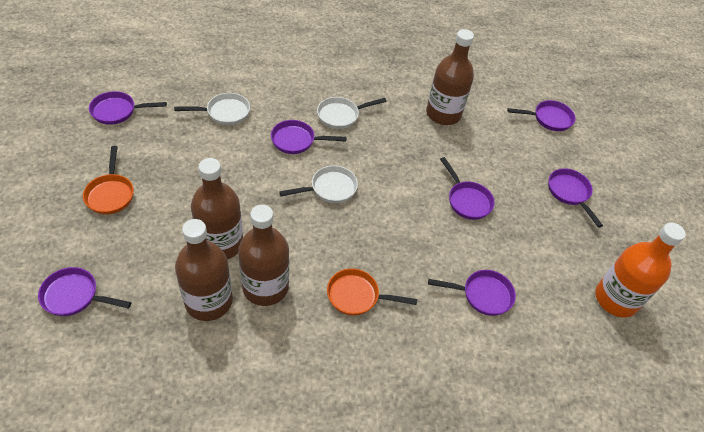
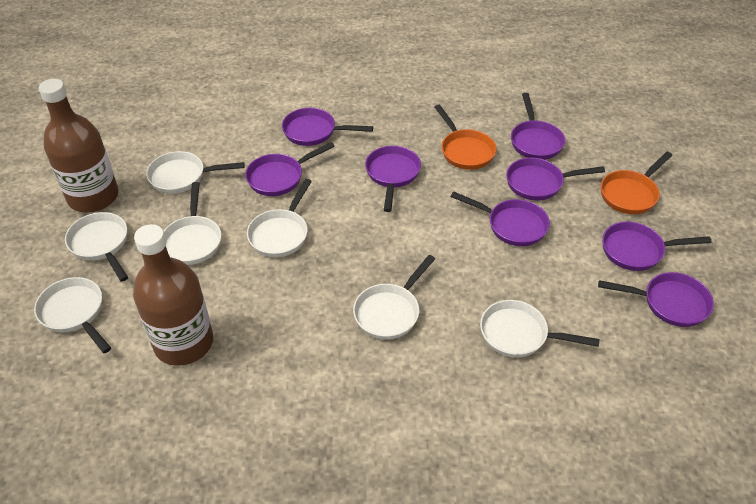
brown bottle: [175,219,233,321] [191,158,243,259] [238,205,289,306] [426,29,474,125] = 4 -> [39,79,119,213] [133,224,213,366] = 2
orange bottle: [595,223,686,317] = 1 -> none = 0
purple pan: [38,267,131,316] [89,91,167,125] [271,120,347,154] [428,270,516,316] [440,157,495,220] [507,100,576,131] [548,168,603,228] = 7 -> [245,142,335,196] [282,108,373,146] [365,146,421,212] [451,191,550,246] [506,158,605,201] [511,93,565,160] [598,272,714,327] [602,221,712,271] = 8
white pan: [174,93,250,125] [279,165,358,203] [317,97,387,129] = 3 -> [34,277,111,353] [65,212,128,282] [146,151,245,194] [164,182,221,265] [247,179,312,257] [353,255,435,340] [480,300,600,358] = 7

